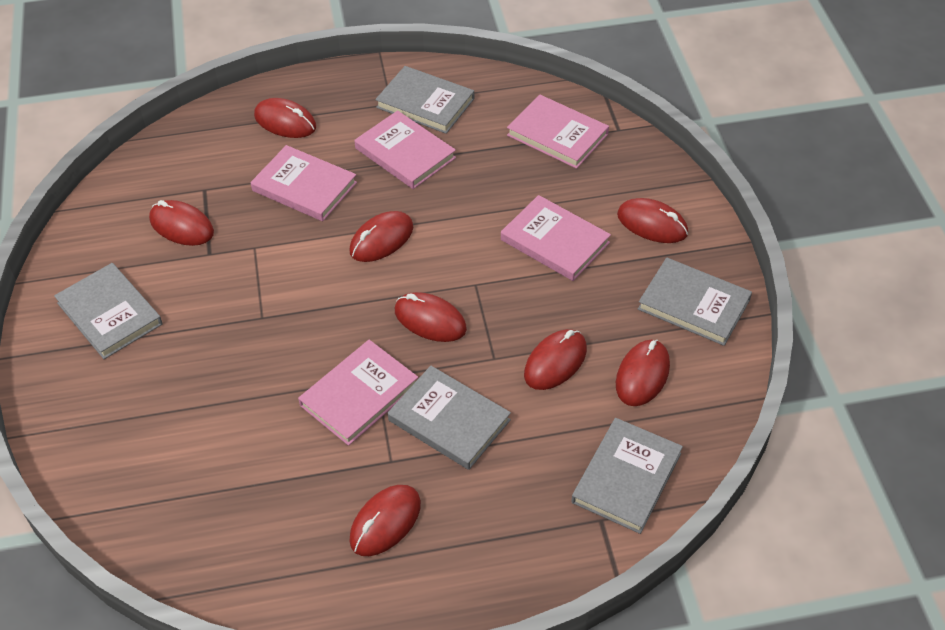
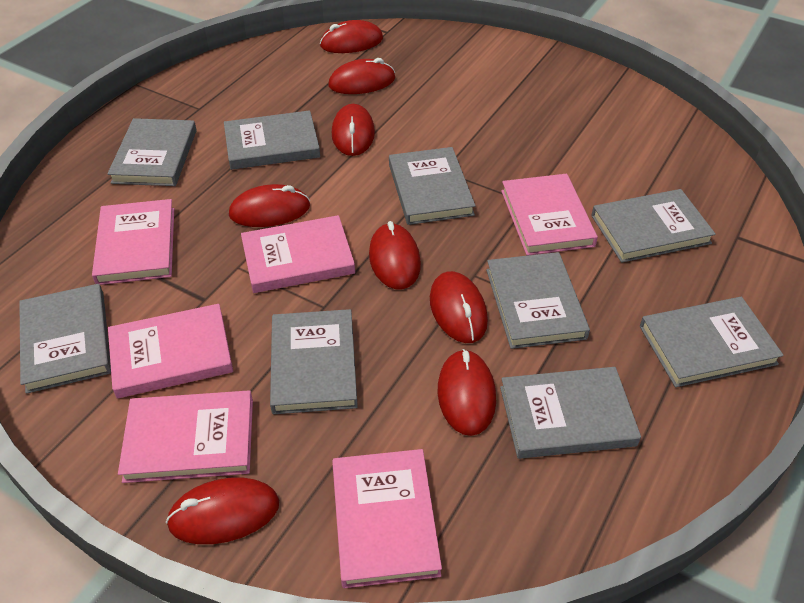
grey book: [54,263,163,359] [375,66,474,134] [388,366,511,470] [571,418,683,534] [638,258,752,346] = 5 -> [19,284,111,394] [107,118,197,186] [224,110,320,170] [270,309,358,414] [389,147,476,225] [486,252,590,349] [500,367,641,459] [591,189,716,263] [640,297,784,387] = 9
pink book: [251,145,357,221] [298,340,418,446] [354,110,456,189] [501,195,611,281] [507,95,609,169] = 5 -> [92,199,174,285] [108,304,233,398] [118,390,253,483] [241,215,355,293] [332,449,442,588] [501,174,598,256] = 6

